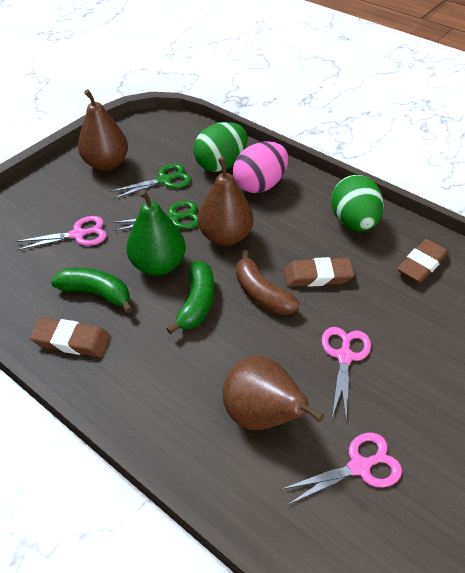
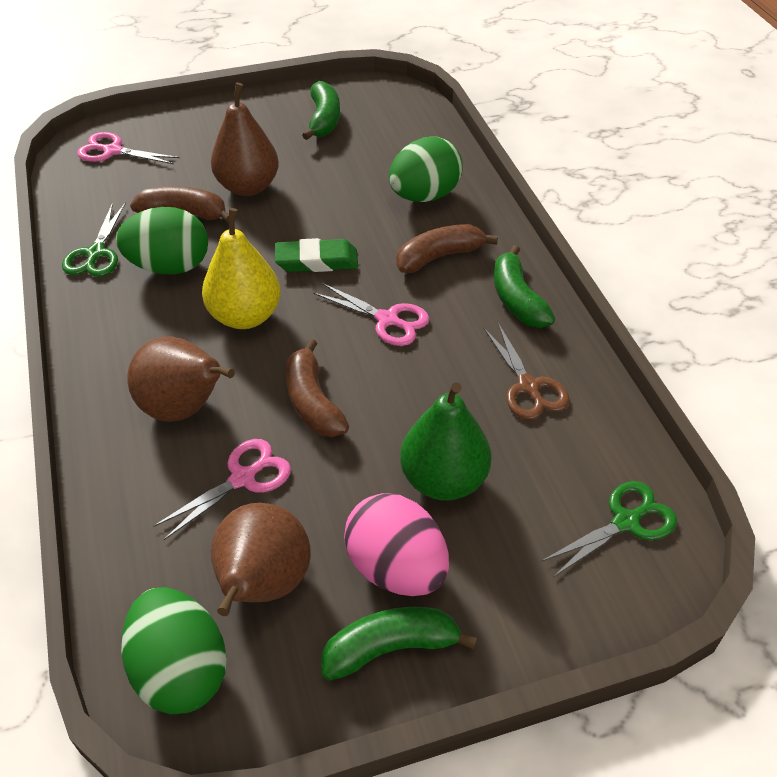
brown banana: [236,250,300,315] = 1 -> [130,186,229,223] [286,339,349,437] [396,224,498,273] = 3
brown eraser: [30,318,110,357] [284,257,354,287] [397,239,449,283] = 3 -> none = 0
brown scissors: none = 0 -> [483,323,569,420] = 1
green banana: [51,268,133,313] [167,261,214,334] = 2 -> [302,81,340,140] [321,607,478,681] [494,245,555,328] = 3
green egg: [193,122,248,172] [331,175,384,231] = 2 -> [116,207,208,274] [121,587,227,714] [389,137,463,202] = 3
green eraser: none = 0 -> [275,238,358,272] = 1
yellow pear: none = 0 -> [202,208,281,329] = 1

